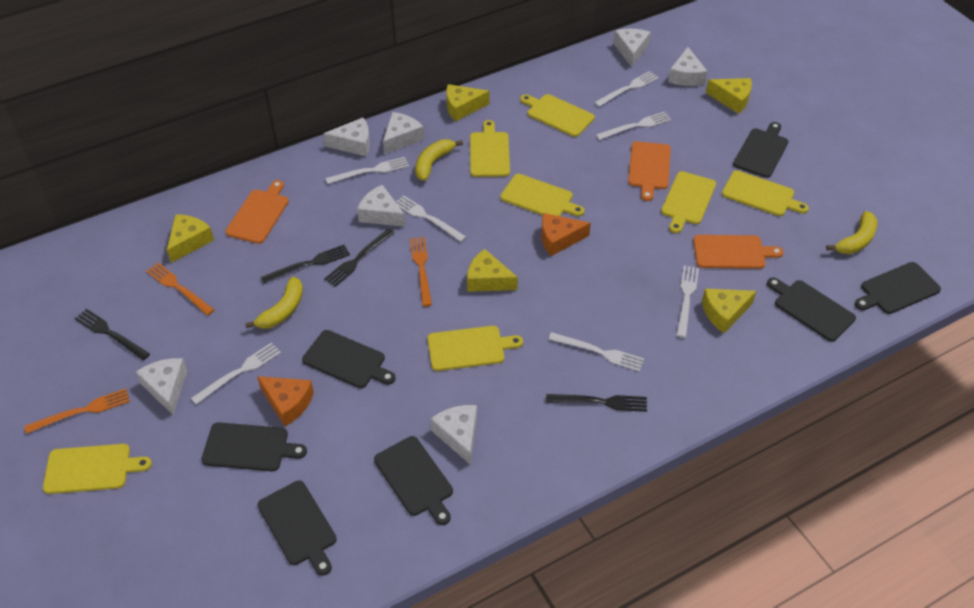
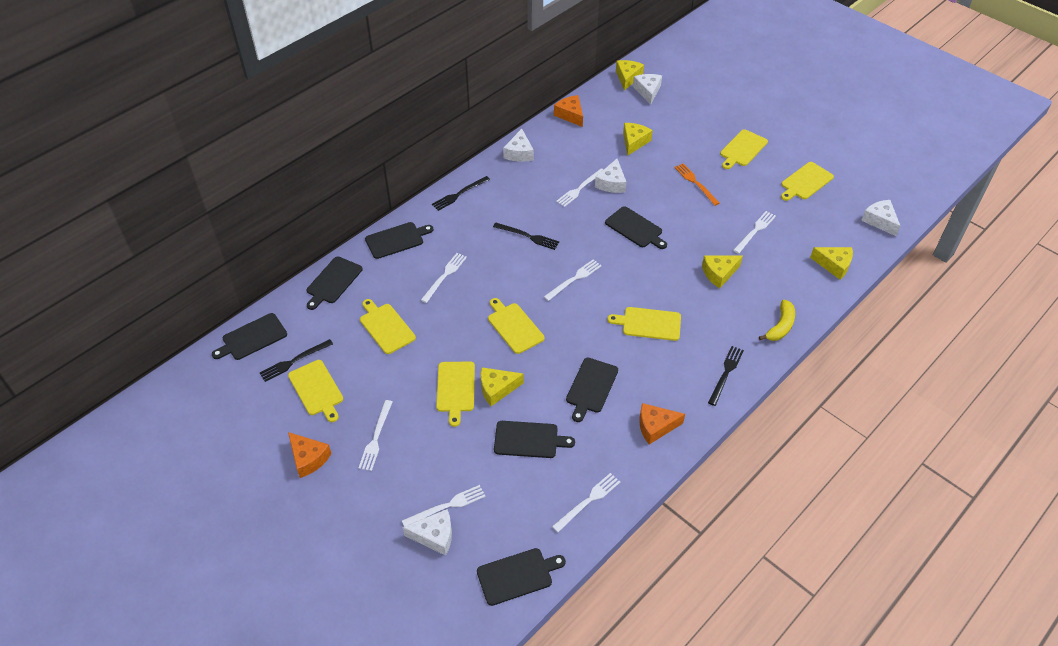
orange cheese: [257,376,314,426] [541,213,591,256] = 2 -> [288,432,332,478] [554,95,583,127] [639,403,685,444] = 3
orange cutting board: [226,180,289,244] [628,141,671,201] [693,235,784,269] = 3 -> none = 0
orange fork: [24,389,130,434] [146,263,214,315] [410,237,432,307] = 3 -> [674,163,720,206] = 1
white cheese: [136,358,188,415] [323,118,370,156] [357,185,406,227] [383,112,424,155] [430,405,477,464] [613,29,651,67] [668,47,708,86] = 7 -> [402,509,452,556] [503,129,534,162] [595,159,626,193] [633,74,662,105] [861,200,900,236] = 5
yellow banana: [245,277,303,329] [415,139,463,181] [826,211,877,254] = 3 -> [759,300,795,341] = 1

